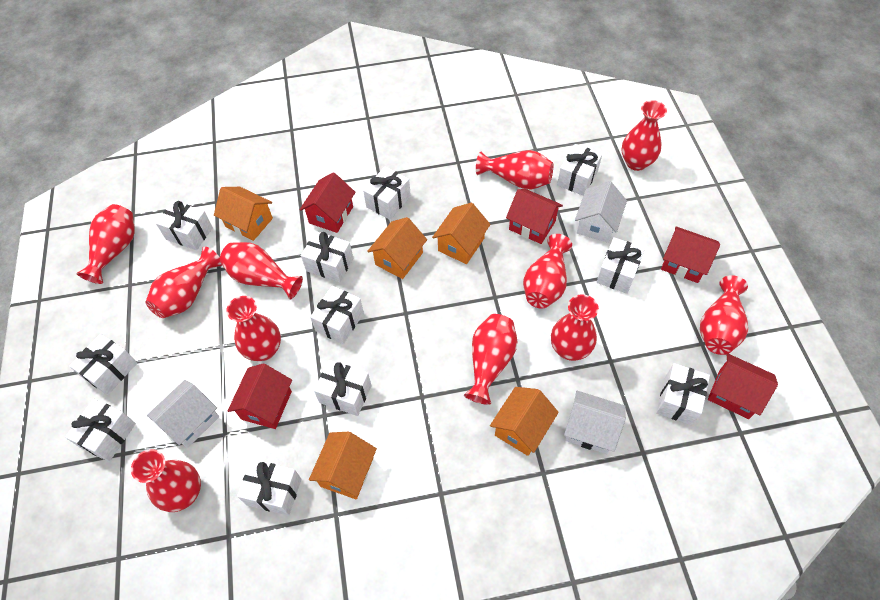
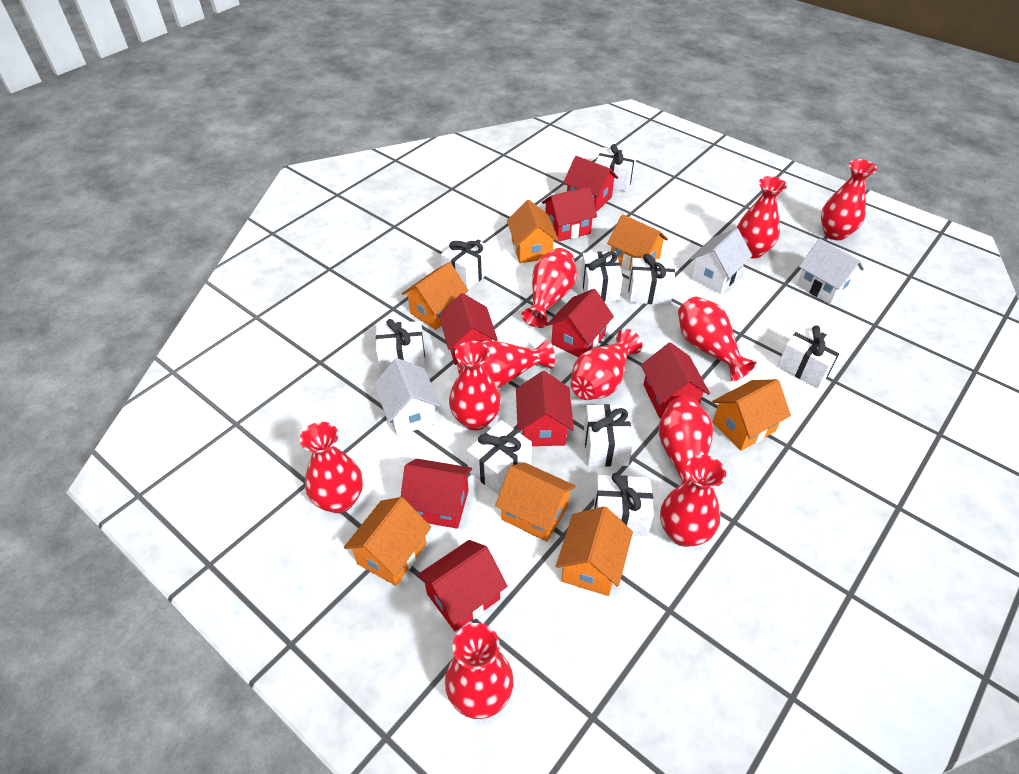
orange house: [214,187,273,241] [309,432,377,499] [367,217,427,279] [432,203,491,264] [490,387,559,456] = 5 -> [344,497,431,586] [402,262,469,330] [495,462,576,542] [507,200,559,263] [556,506,633,596] [607,214,668,271] [712,379,791,451] = 7
red house: [228,363,292,429] [300,172,355,233] [506,189,563,244] [661,226,720,283] [708,353,778,419] = 5 -> [401,459,472,529] [417,540,507,631] [439,293,498,365] [516,371,574,446] [542,187,597,242] [547,289,614,357] [563,156,618,212] [641,343,710,418] = 8
white gift: [65,399,136,462] [69,334,137,395] [156,200,213,250] [237,459,302,516] [301,231,353,282] [310,286,364,344] [314,360,372,416] [363,167,411,220] [557,144,602,196] [596,237,645,294] [656,363,710,425] = 11 -> [376,319,425,373] [441,235,492,290] [467,420,532,494] [581,251,623,302] [584,404,633,467] [594,473,654,536] [595,144,637,192] [629,254,675,305] [777,324,845,388] = 9

